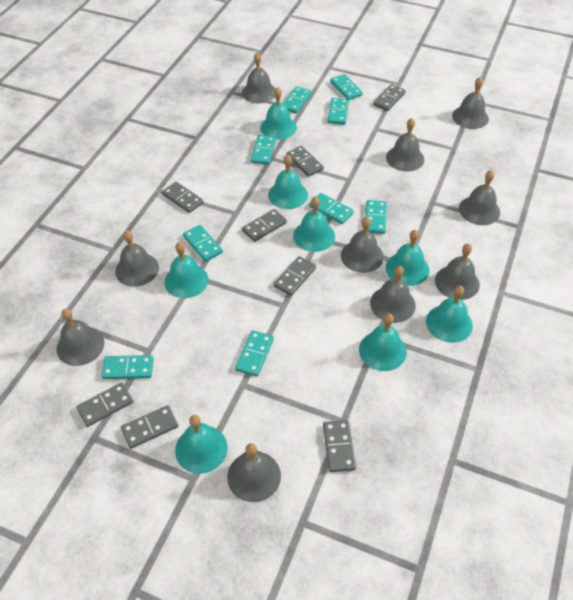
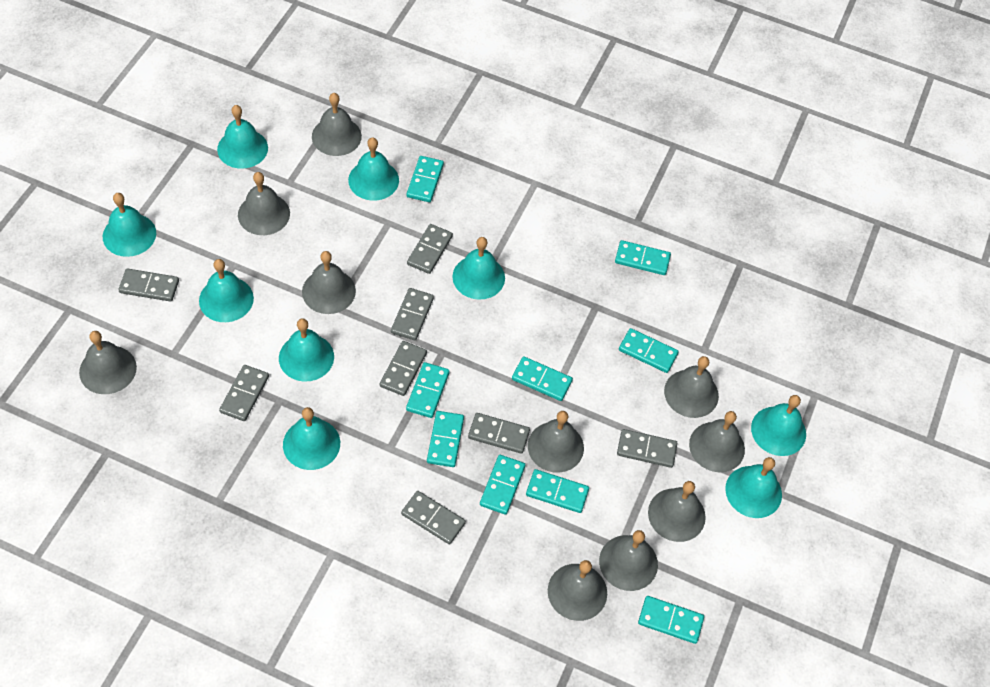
turquoise bell: [164,242,209,298] [175,415,228,474] [260,87,297,140] [268,155,308,209] [293,196,335,252] [359,313,407,371] [386,230,430,286] [426,285,473,343] = 8 -> [103,193,156,257] [199,259,254,322] [217,105,268,169] [279,318,334,382] [283,407,340,470] [348,137,399,201] [452,237,505,300] [725,457,782,518] [751,395,806,456] = 9

